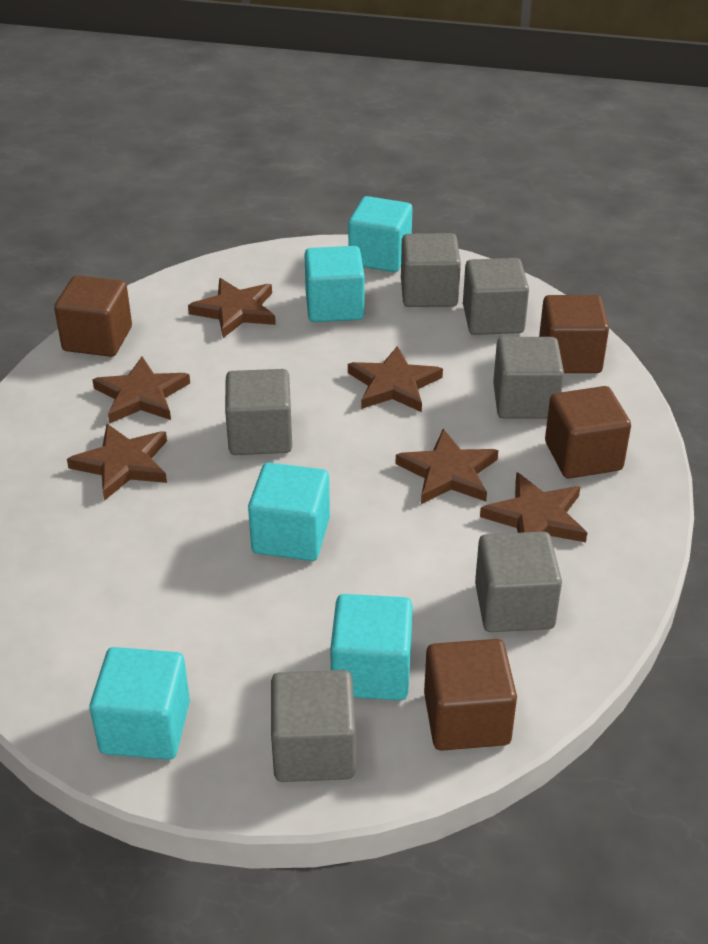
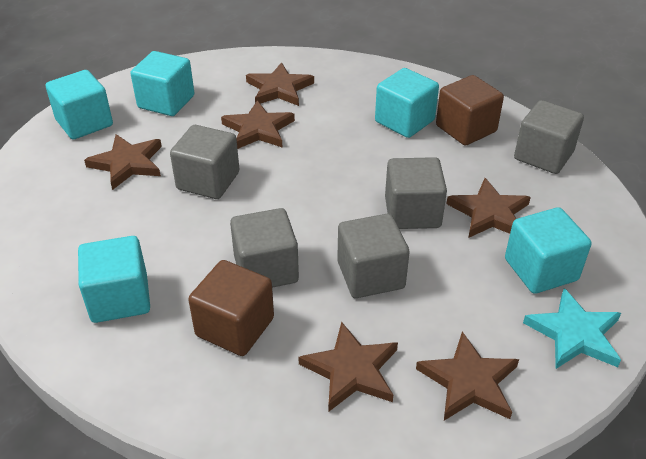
brown cube: [54,275,132,357] [424,639,517,751] [539,295,609,373] [545,386,631,479] = 4 -> [188,260,274,356] [436,75,504,146] = 2
grey cube: [225,369,292,455] [271,670,356,782] [401,233,461,307] [463,258,529,335] [475,531,562,632] [493,337,564,419] = 6 -> [170,125,239,199] [230,208,299,288] [337,214,409,298] [385,157,447,229] [514,100,584,174] = 5
turquoise star: none = 0 -> [523,288,621,369] = 1

